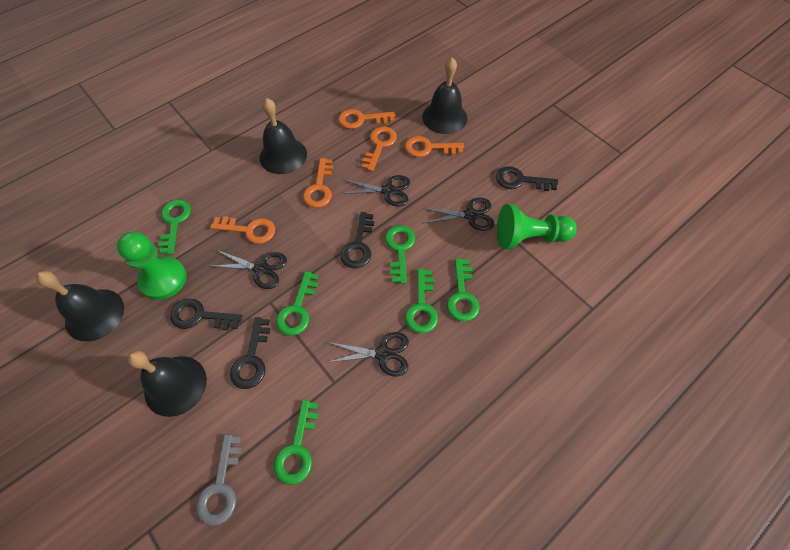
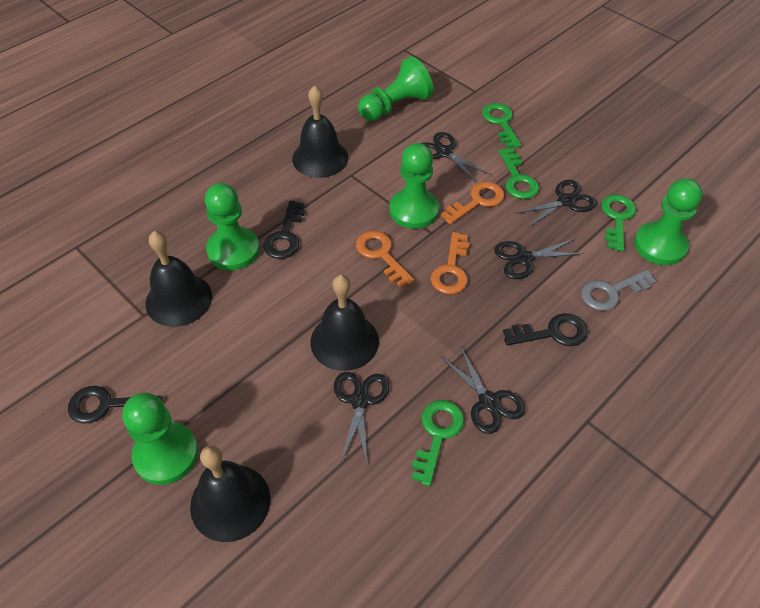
black key: [170,299,242,330] [230,317,270,389] [340,212,374,268] [496,166,558,191] = 4 -> [68,386,162,424] [263,201,305,259] [503,313,588,346] = 3
black scissors: [212,250,287,289] [326,332,409,376] [340,175,410,207] [422,198,494,231] = 4 -> [334,372,389,462] [422,132,489,183] [440,346,525,434] [494,239,585,279] [515,180,597,227] = 5
green key: [158,200,191,255] [274,400,319,485] [276,271,318,336] [385,225,415,284] [405,269,438,333] [447,258,480,321] = 6 -> [412,400,464,486] [482,103,522,148] [499,148,539,199] [601,195,636,251] = 4
green pawn: [117,232,187,300] [497,204,577,249] = 2 -> [122,393,198,485] [205,183,260,271] [358,56,433,121] [389,143,439,229] [634,178,702,265] = 5
orange key: [210,216,275,244] [303,158,333,208] [338,109,395,129] [362,126,397,172] [405,136,464,157] = 5 -> [356,231,414,288] [431,232,469,294] [441,182,505,225] = 3

